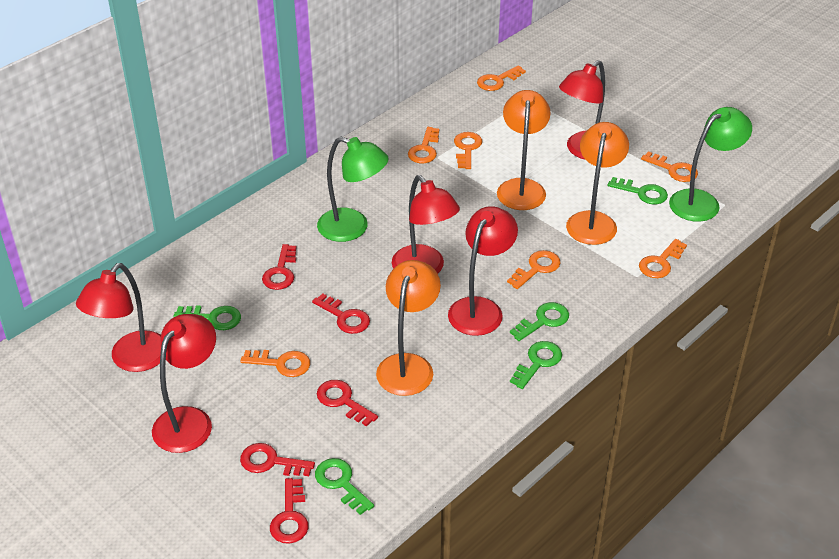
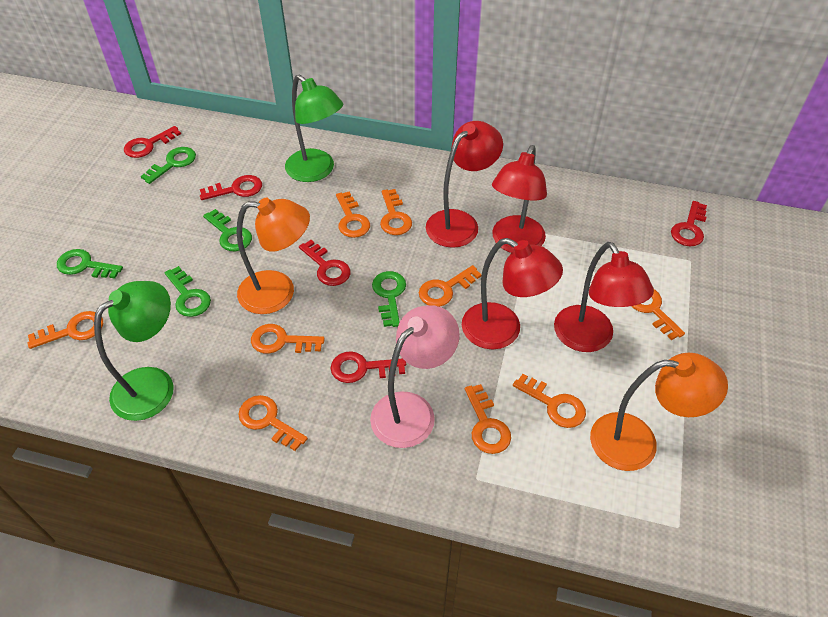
orange key: [240,350,310,377] [408,127,439,163] [454,132,482,169] [477,65,526,91] [507,250,561,289] [639,239,687,278] [641,151,698,182] = 7 -> [28,311,103,349] [238,395,308,451] [251,324,325,354] [336,192,370,238] [380,189,412,235] [419,265,482,307] [465,384,511,454] [513,374,586,428] [631,289,685,340] = 9
orange lamp: [376,260,441,396] [497,90,551,210] [566,122,629,245] = 3 -> [237,198,310,314] [590,353,728,471] = 2
pink lamp: none = 0 -> [370,305,460,448] = 1
red lamp: [76,263,161,372] [152,314,216,453] [392,175,460,274] [448,206,518,336] [559,60,605,159] = 5 -> [426,121,503,248] [462,238,563,349] [492,145,547,253] [554,242,654,352] = 4

